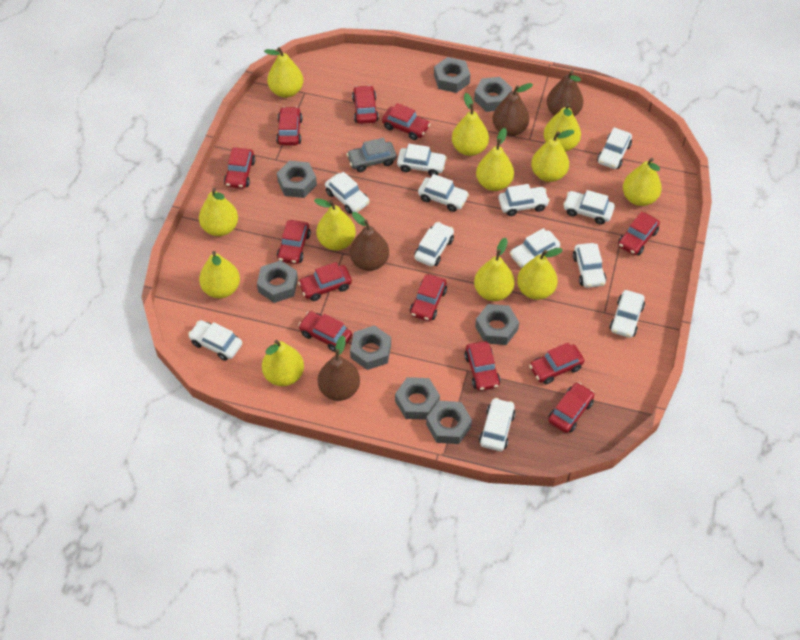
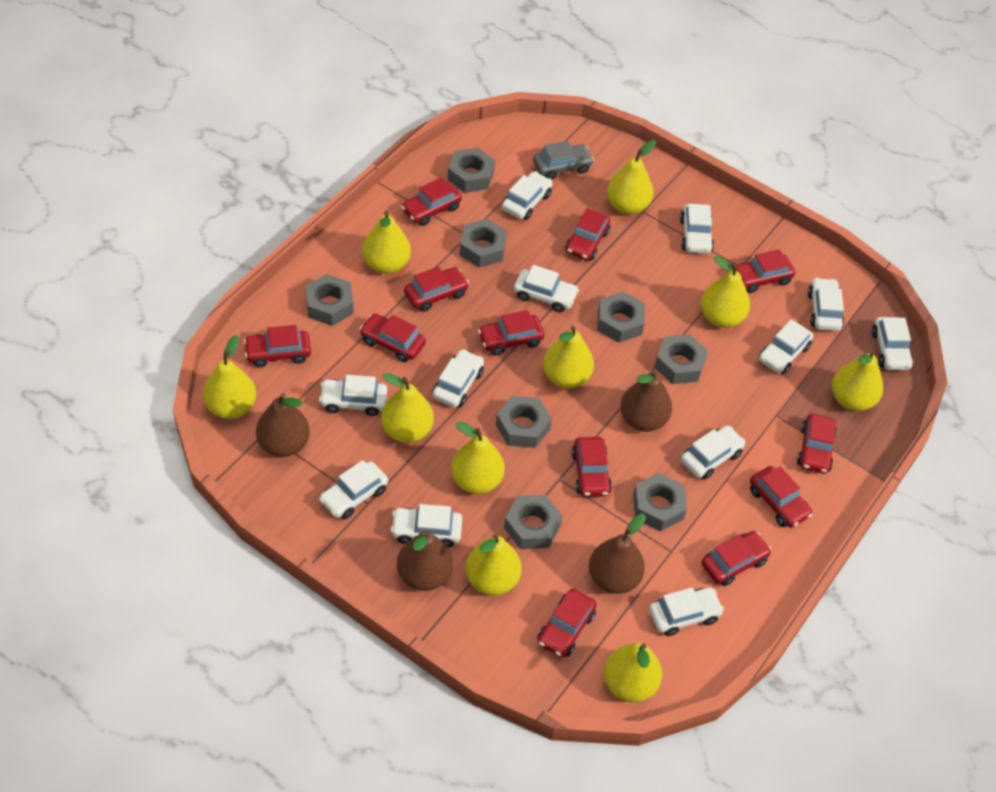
yellow pear: [199,188,238,236] [199,251,240,298] [262,340,304,386] [264,47,303,98] [314,199,356,251] [452,93,489,156] [474,238,515,301] [476,128,514,191] [517,248,563,300] [531,130,574,182] [544,103,581,152] [623,158,662,206] = 12 -> [203,335,256,419] [362,211,411,274] [381,373,434,443] [451,422,505,494] [465,534,522,595] [543,326,594,388] [604,642,662,702] [607,140,656,215] [701,256,750,328] [832,349,883,411] = 10

